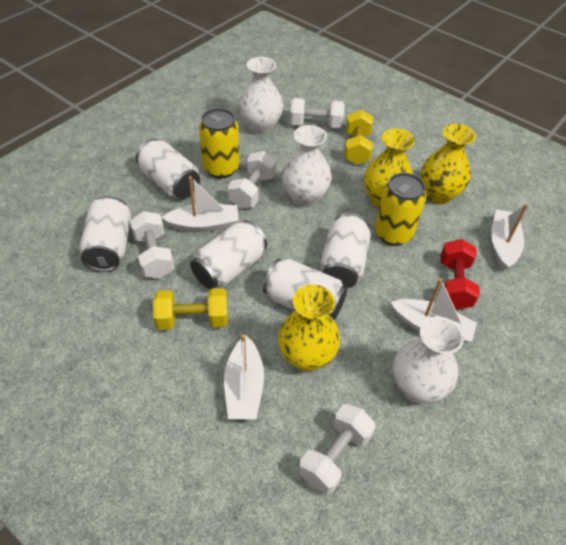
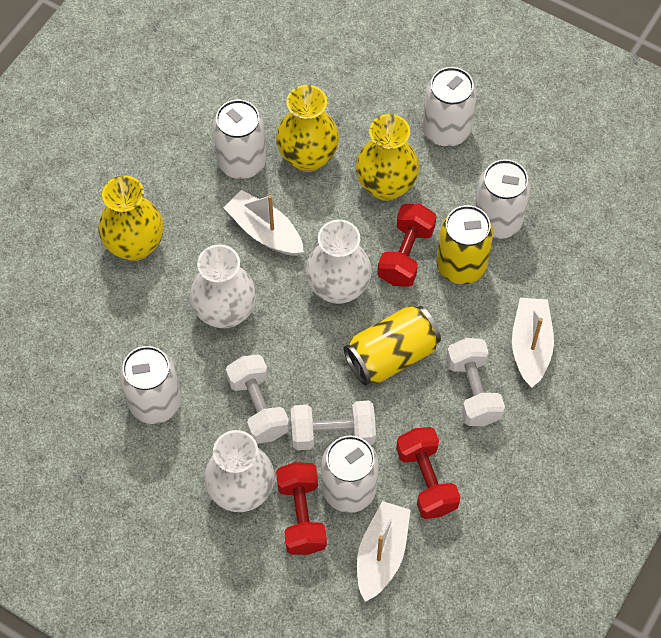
red dumbbell: [440,239,480,310] = 1 -> [276,462,327,555] [377,204,436,287] [396,427,461,519] = 3
white boat: [161,176,239,232] [224,335,264,420] [391,278,477,343] [491,204,528,271] = 4 -> [223,190,304,256] [357,501,411,602] [512,298,554,388] = 3
white dumbbell: [130,211,174,278] [228,151,276,208] [290,98,345,128] [299,404,376,495] = 4 -> [226,355,289,444] [291,401,376,450] [446,338,505,426] = 3
yellow dumbbell: [153,288,228,330] [344,110,373,165] = 2 -> none = 0

